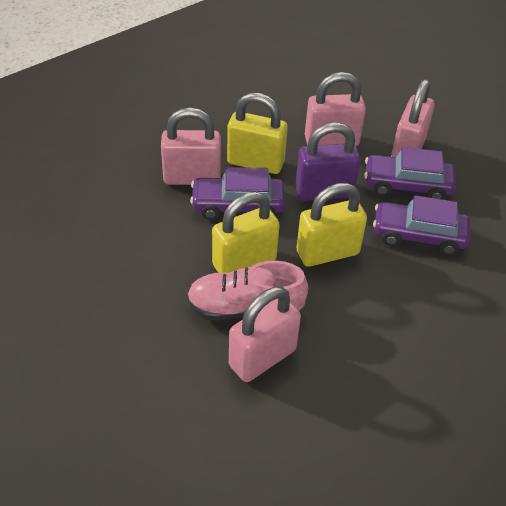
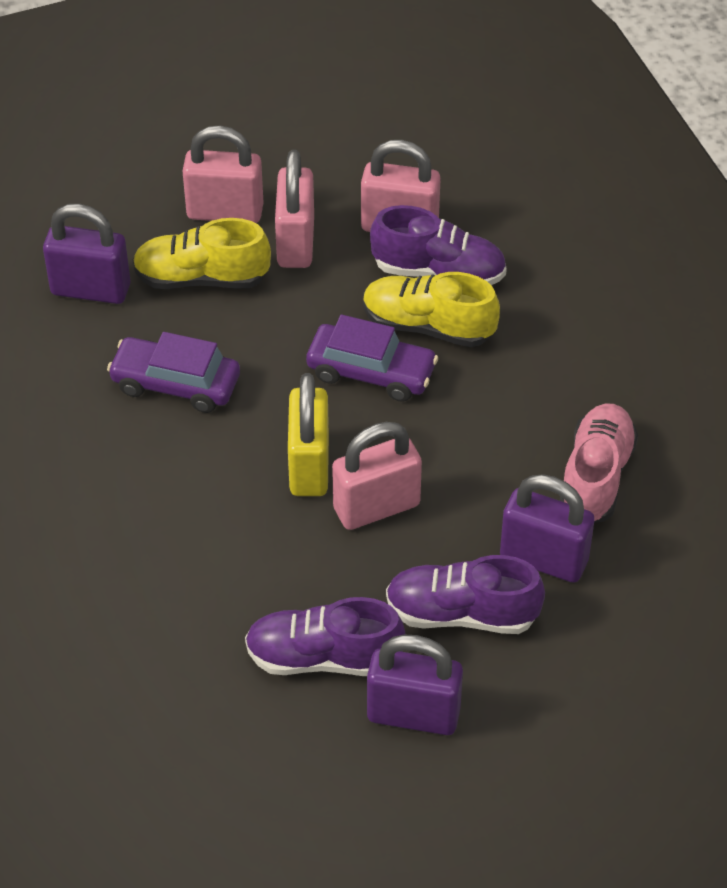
purple car: [190,167,285,220] [364,147,456,200] [373,195,471,255] = 3 -> [107,332,240,413] [306,314,438,402] = 2
purple padlock: [295,122,361,201] = 1 -> [43,204,131,304] [367,634,463,735] [500,474,595,583] = 3
purple shoe: none = 0 -> [245,597,406,676] [370,205,507,285] [386,555,545,634] = 3
yellow padlock: [212,192,280,273] [227,93,288,174] [297,183,367,267] = 3 -> [288,373,329,496] = 1
yellow shoe: none = 0 -> [132,218,271,289] [363,272,500,347] = 2

